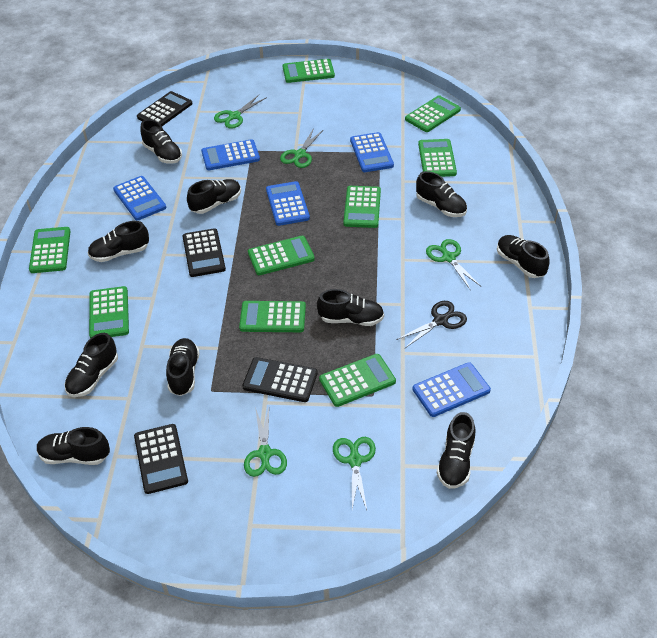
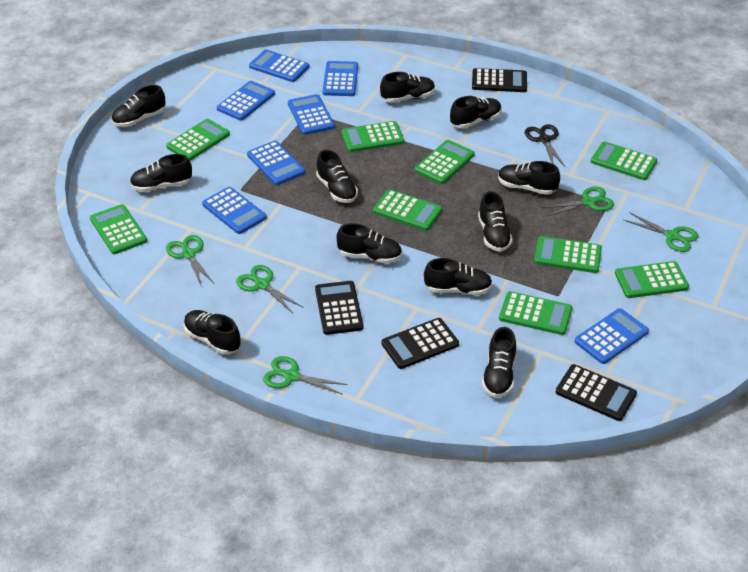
black shoe: [37,427,110,465] [64,333,118,397] [88,221,149,262] [140,119,182,164] [166,338,200,396] [187,179,241,214] [317,289,384,326] [416,171,467,217] [437,412,475,489] [497,235,550,278] = 10 -> [112,85,166,127] [130,154,192,192] [184,310,241,354] [316,150,358,203] [337,223,402,263] [380,72,435,103] [424,258,492,295] [450,96,502,128] [478,191,513,252] [482,327,516,398] [498,161,560,195] = 11
blue calculator: [113,176,166,221] [201,139,260,170] [266,181,310,226] [350,132,394,172] [412,362,491,417] = 5 -> [202,187,267,234] [217,81,275,121] [247,141,305,185] [249,49,309,82] [288,94,335,135] [323,61,358,96] [574,308,649,364] = 7

